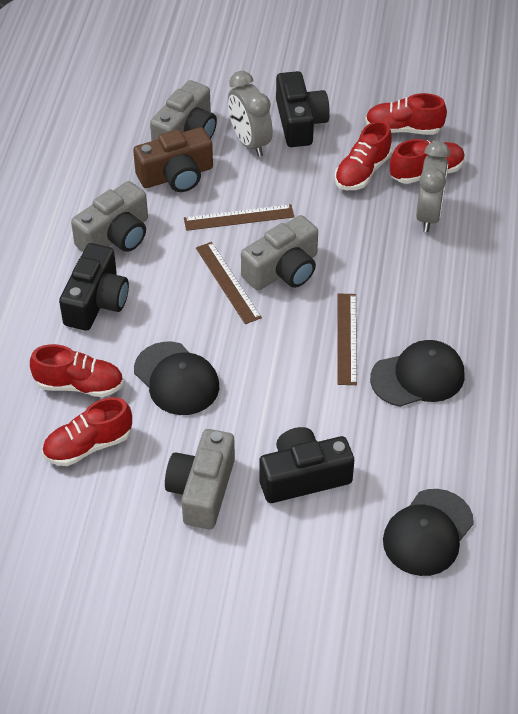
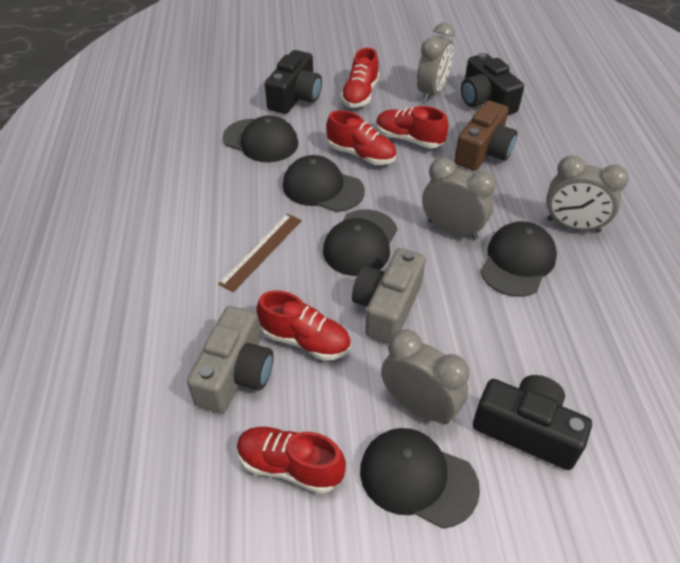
black cap: [134,342,219,415] [370,340,465,407] [383,489,474,576] = 3 -> [223,115,299,162] [283,155,365,212] [323,209,397,276] [360,428,480,529] [480,221,557,297] = 5
brown ruler: [184,204,294,231] [196,242,262,324] [337,293,357,385] = 3 -> [218,214,302,292] = 1
grey camera: [71,181,148,252] [150,80,217,141] [165,429,235,529] [241,215,318,291] = 4 -> [187,306,274,413] [352,248,425,343] = 2
grey clock: [228,71,273,157] [416,141,450,232] = 2 -> [381,329,469,424] [417,22,455,102] [422,158,496,240] [546,155,629,233] = 4

